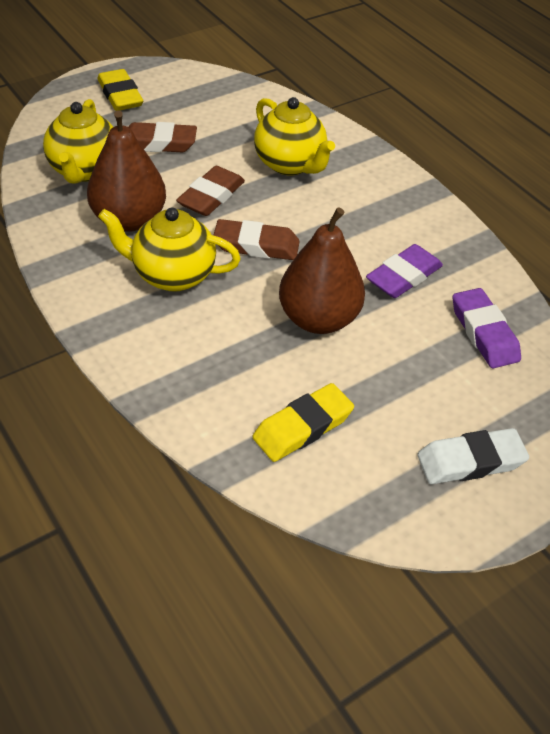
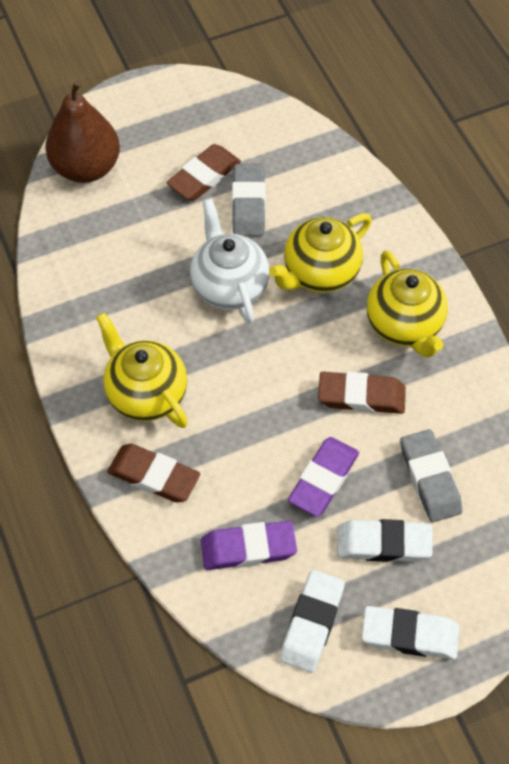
brown pear: [87,110,166,232] [279,207,365,334] = 2 -> [46,81,120,183] = 1
grey eraser: none = 0 -> [232,164,265,236] [400,429,462,522] = 2
white eraser: [417,428,529,484] = 1 -> [280,570,345,673] [337,519,433,562] [362,606,459,659] = 3
white teapot: none = 0 -> [190,199,269,324] = 1
yellow eraser: [97,69,143,111] [253,383,354,462] = 2 -> none = 0

